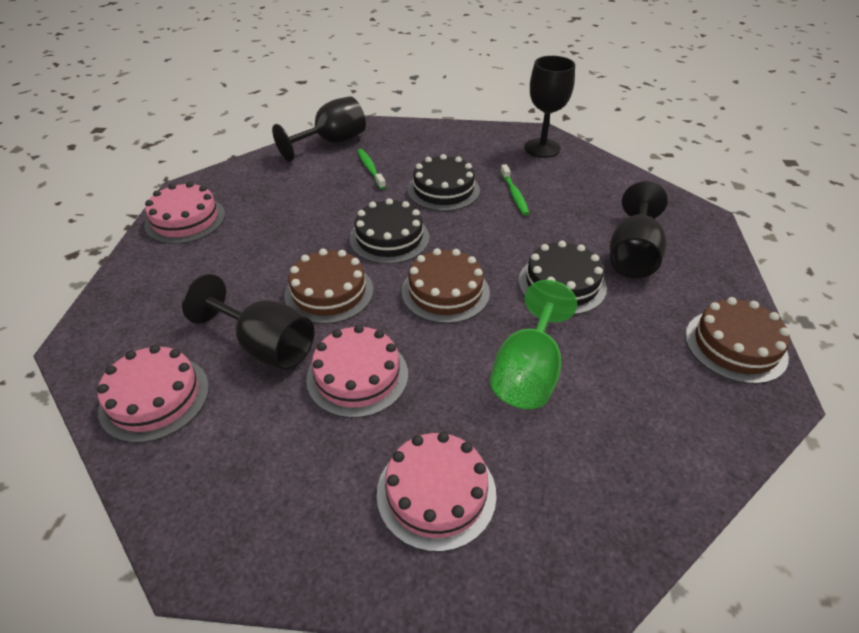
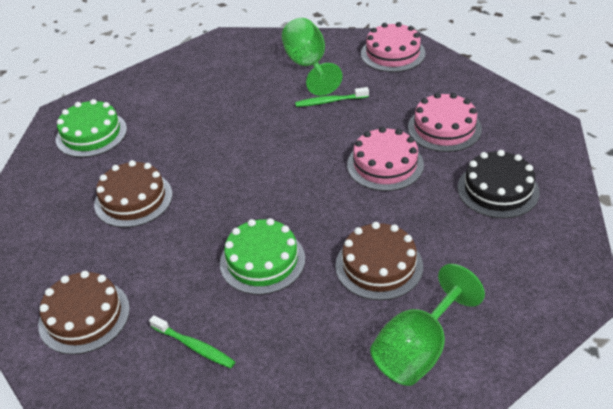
black cake: [350,198,430,264] [408,154,480,211] [519,241,607,315] = 3 -> [458,150,540,218] = 1
black goblet: [182,274,314,370] [272,96,366,162] [524,56,575,158] [610,181,668,278] = 4 -> none = 0
green cake: none = 0 -> [56,99,127,157] [220,218,305,295] = 2
green goblet: [490,280,577,409] = 1 -> [282,18,343,96] [370,264,485,386] = 2
pink cake: [97,345,209,443] [145,182,225,244] [306,325,408,418] [377,432,497,552] = 4 -> [347,127,424,191] [361,22,425,72] [408,93,482,152] = 3

